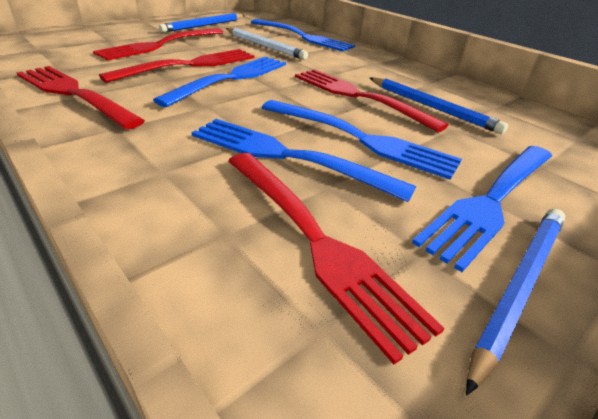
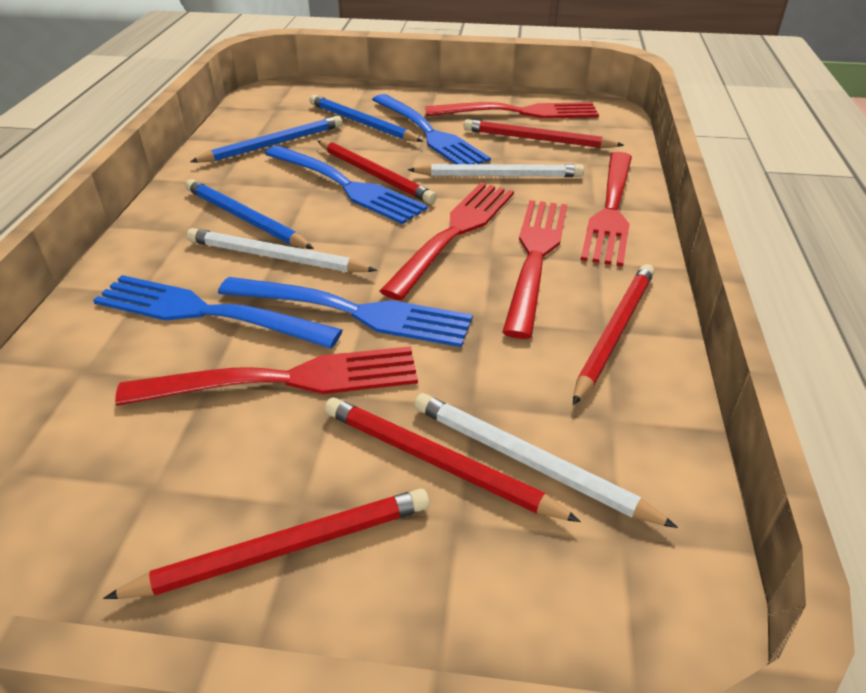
blue fork: [153,57,286,107] [191,119,416,202] [251,19,355,51] [261,100,462,180] [412,146,552,272] = 5 -> [93,275,342,349] [218,277,473,347] [265,145,428,224] [372,94,491,164] = 4
red pencil: none = 0 -> [103,489,430,599] [318,141,437,204] [325,398,581,522] [463,119,624,148] [573,264,654,405] = 5
white pencil: [226,28,308,60] = 1 -> [186,228,377,273] [408,164,584,177] [414,393,678,528] = 3

